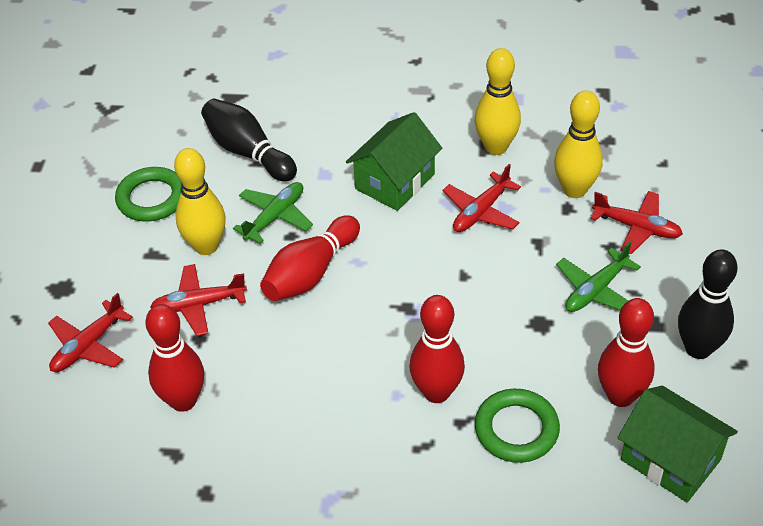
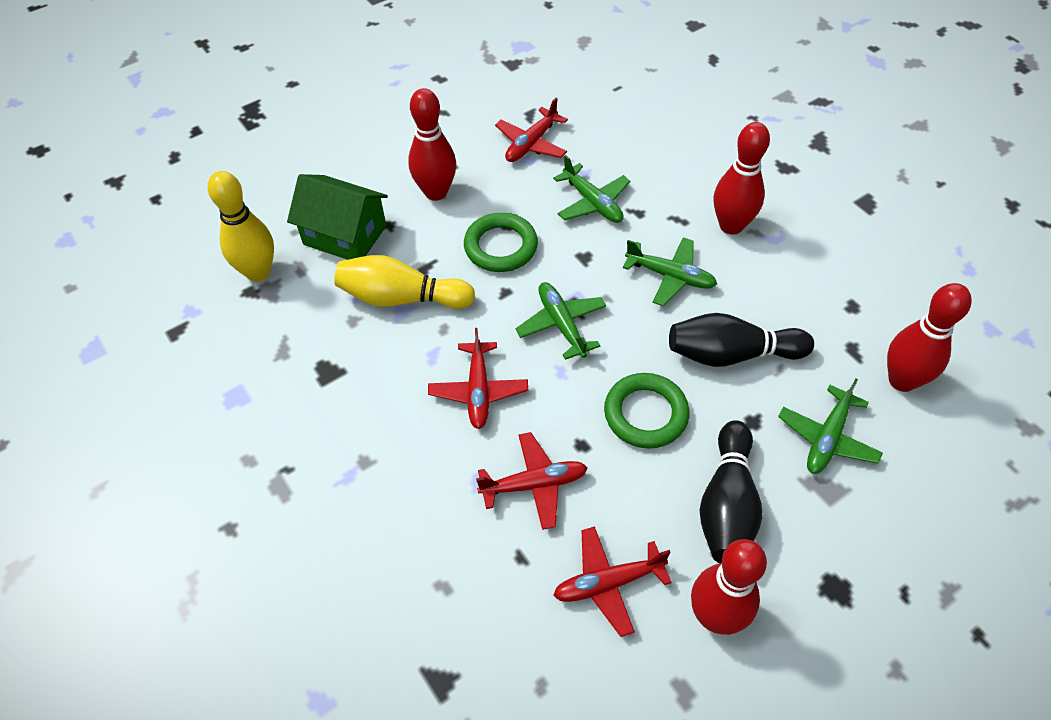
green house: [346,112,442,211] [617,386,738,502] = 2 -> [287,174,388,260] = 1
green plane: [233,182,313,244] [556,242,641,312] = 2 -> [515,282,606,360] [553,155,630,223] [623,237,717,306] [778,379,883,474] = 4
yellow bowling pin: [174,148,226,255] [475,48,521,155] [554,90,603,198] = 3 -> [208,171,274,282] [334,255,475,309] = 2

